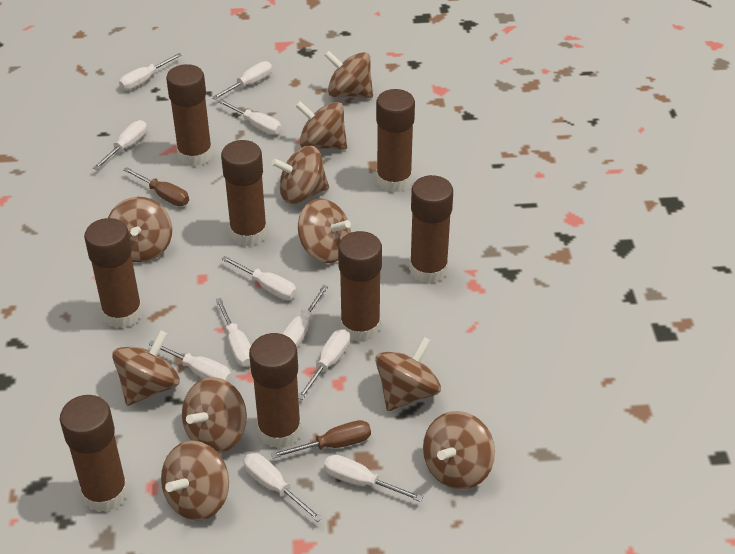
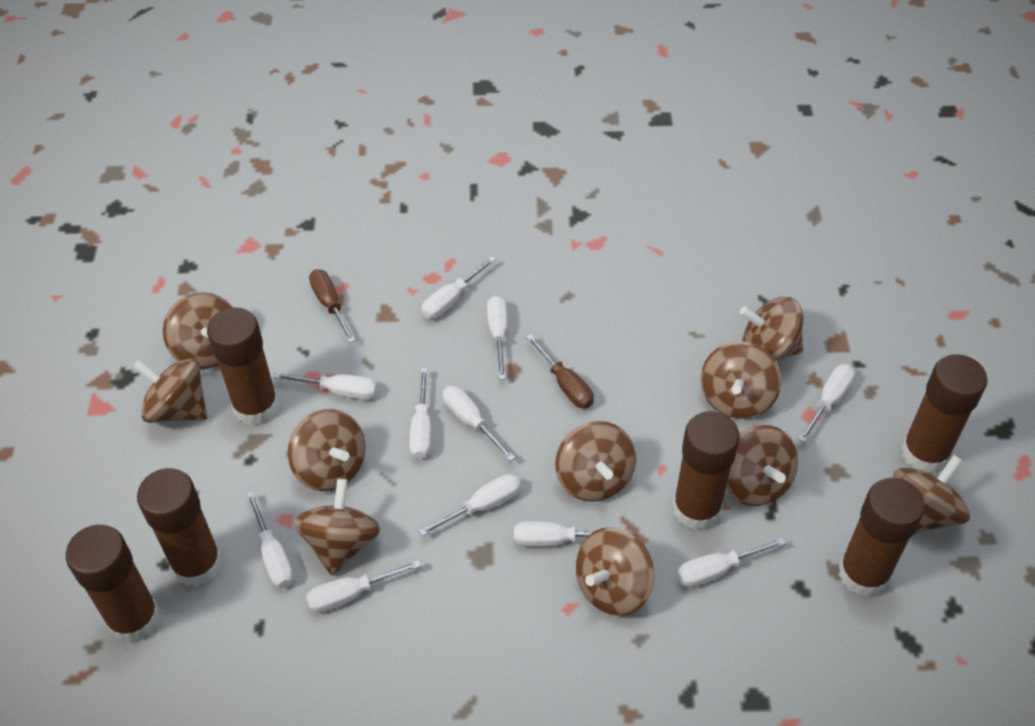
brown glue stick: [60,395,128,512] [84,218,143,328] [166,64,213,166] [221,140,267,246] [249,333,301,449] [338,231,382,342] [376,89,415,193] [409,175,453,284] = 8 -> [66,525,160,643] [137,468,223,587] [207,307,279,426] [673,411,740,530] [839,478,925,597] [901,354,988,473] = 6

